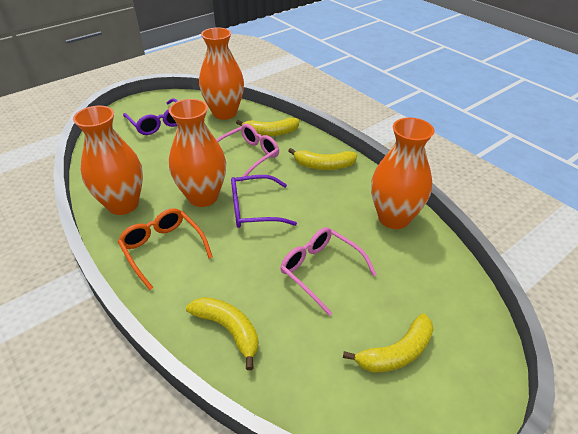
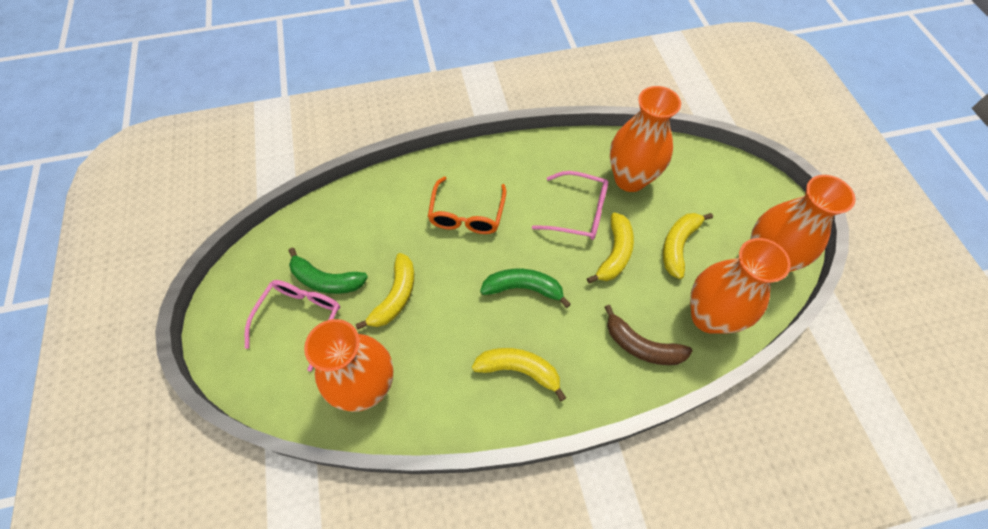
brown banana: none = 0 -> [604,305,692,365] = 1
green banana: none = 0 -> [289,248,368,294] [480,269,571,308] = 2
purple glasses: [123,98,177,135] [231,175,297,228] = 2 -> none = 0

